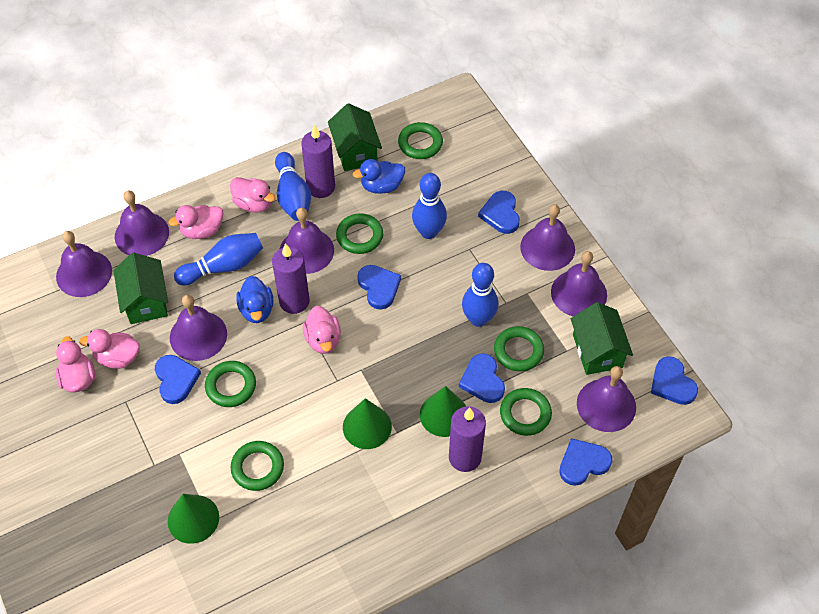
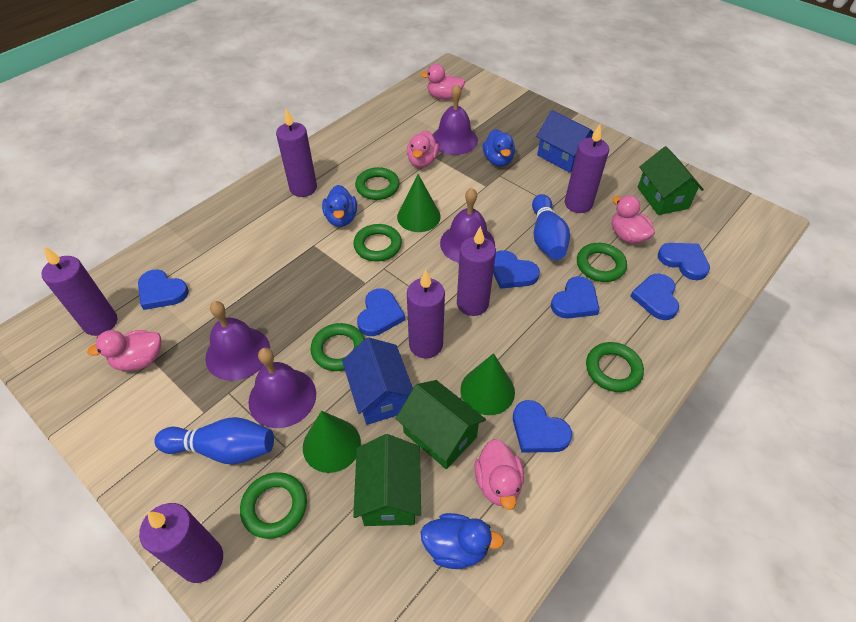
blue bowling pin: [174,233,263,286] [275,152,311,221] [412,173,447,239] [462,263,499,327] = 4 -> [154,417,274,465] [532,194,570,260] = 2
blue duck: [236,276,274,323] [353,159,405,194] = 2 -> [322,185,357,227] [421,513,504,569] [483,129,515,167] = 3
blue heart: [155,355,201,404] [357,265,401,309] [459,354,505,403] [478,191,520,234] [559,438,612,486] [651,356,698,405] = 6 -> [138,269,189,310] [357,288,405,336] [493,250,540,289] [513,400,572,453] [551,276,600,318] [630,274,679,320] [658,243,710,280] = 7
blue house: none = 0 -> [342,337,413,425] [536,110,594,173] = 2
purple bell: [56,231,112,297] [115,191,169,256] [170,295,227,361] [280,208,334,274] [520,204,575,271] [551,251,607,317] [577,366,636,432] = 7 -> [205,301,270,381] [248,348,316,428] [433,84,478,155] [440,188,495,263] = 4
purple candle: [272,243,310,314] [301,124,335,198] [449,406,486,472] = 3 -> [42,246,117,336] [139,503,223,583] [276,108,317,197] [407,270,445,358] [457,226,496,316] [565,124,609,213] = 6

